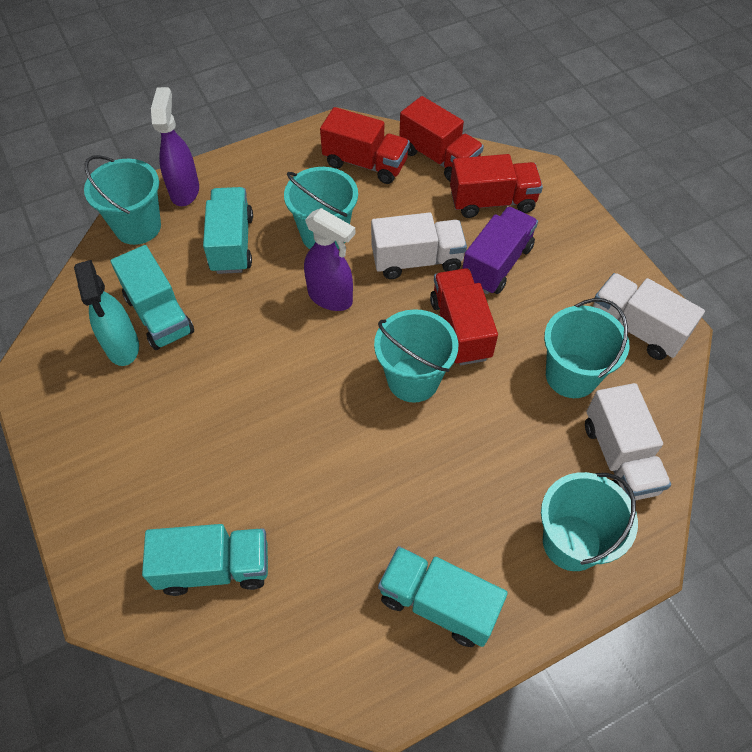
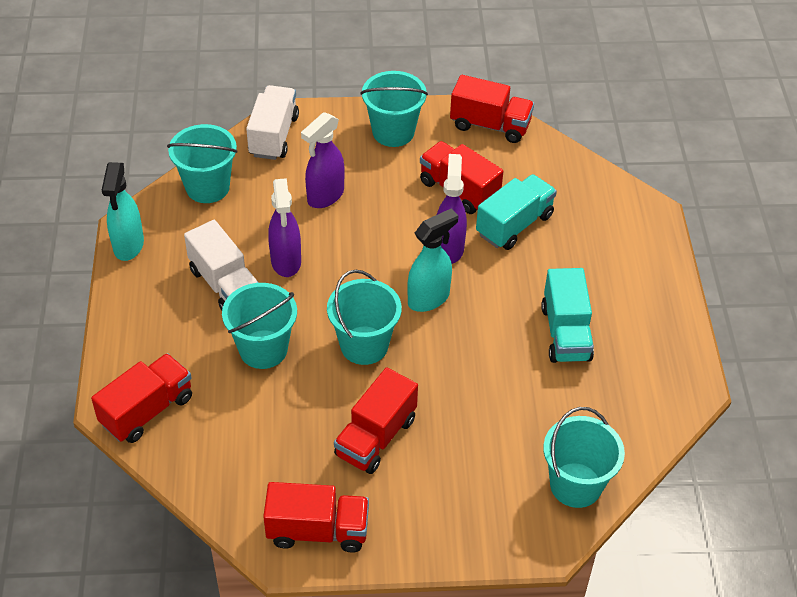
purple spray bottle: [151,87,199,206] [304,208,355,311] = 2 -> [268,178,301,277] [301,112,345,208] [437,154,467,264] = 3
purple truck: [462,207,538,294] = 1 -> none = 0
red truck: [320,107,410,184] [399,96,484,181] [430,268,498,365] [450,154,543,218] = 4 -> [91,353,192,443] [263,482,369,553] [334,367,418,474] [420,141,504,214] [450,75,534,143] = 5
turquoise spray bottle: [74,260,139,366] = 1 -> [102,162,144,261] [407,209,459,312] = 2
turquoise truck: [110,245,194,350] [142,524,268,596] [203,187,253,274] [378,546,508,647] = 4 -> [476,174,557,250] [541,268,594,363] = 2
white truck: [371,212,467,279] [585,383,671,500] [593,273,705,360] = 3 -> [184,220,259,311] [246,85,299,160] = 2

